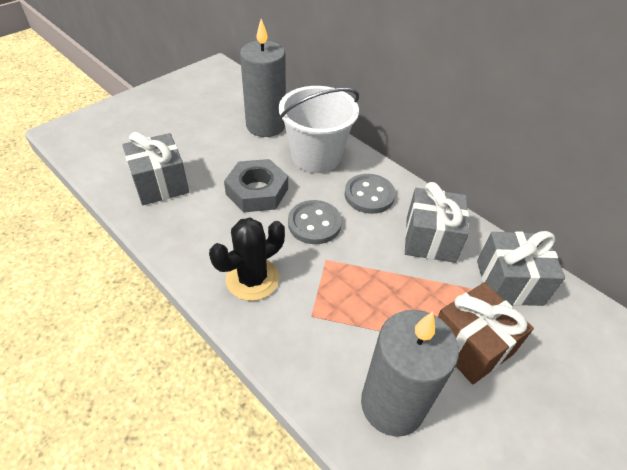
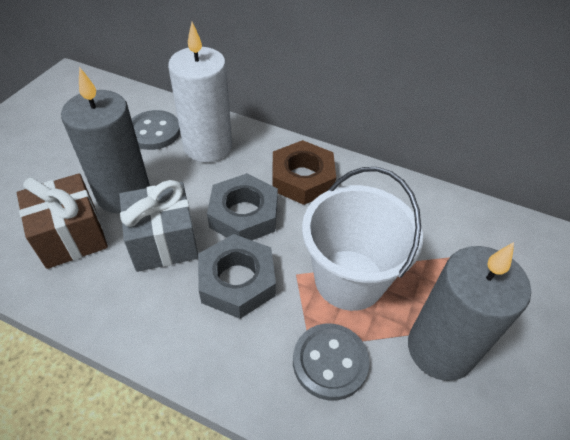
black cactus: [209,218,285,301] = 1 -> none = 0
brown nut: none = 0 -> [273,140,336,205] = 1
grey gift: [122,132,189,205] [405,182,469,263] [477,231,565,306] = 3 -> [119,180,198,272] = 1
grey nut: [224,159,288,212] = 1 -> [198,234,276,319] [207,173,278,240] = 2
white candle: none = 0 -> [168,22,232,163] = 1

